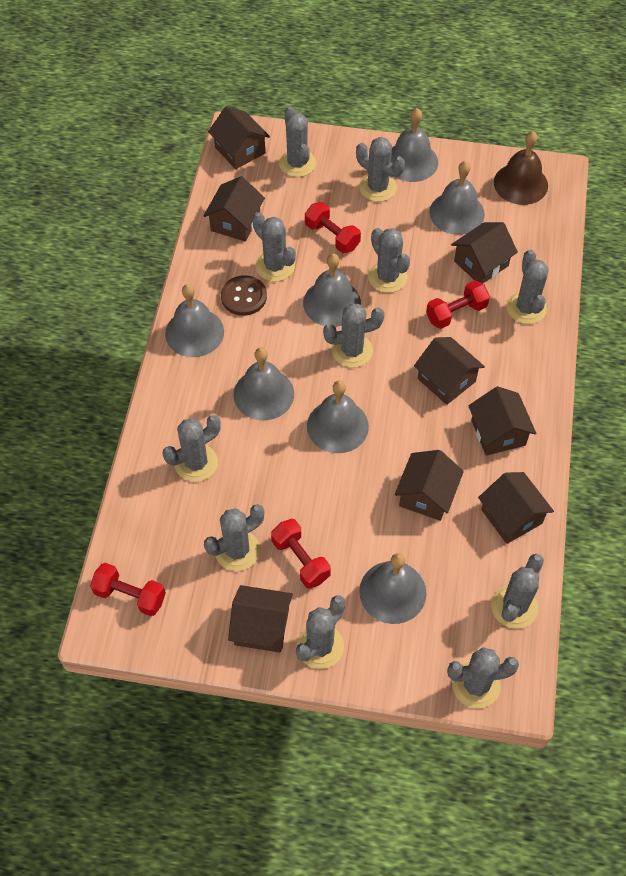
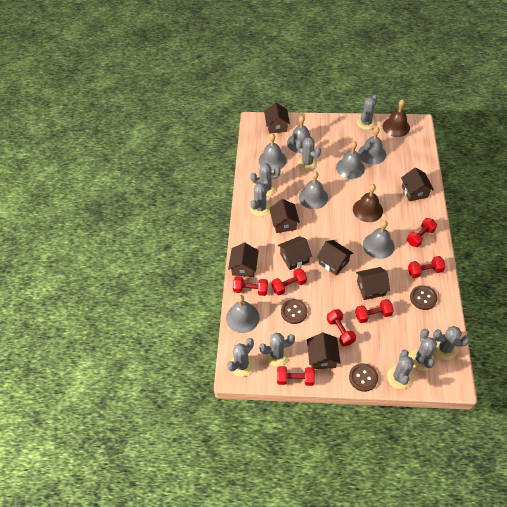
brown bell: [494,131,548,205] = 1 -> [353,184,383,222] [382,99,410,137] = 2
brown button: [221,275,267,316] = 1 -> [281,299,307,324] [349,363,378,392] [410,285,437,310] = 3
grey cactus: [163,415,221,482] [204,504,264,571] [252,212,296,282] [279,106,316,177] [296,595,346,669] [323,303,385,368] [356,137,405,202] [368,228,410,293] [447,647,519,709] [491,554,544,629] [506,250,549,324] = 11 -> [227,338,254,377] [250,163,281,196] [250,180,271,216] [259,333,295,366] [296,137,321,170] [357,95,377,130] [387,350,414,389] [409,329,437,371] [433,326,470,360] = 9
red dumbbell: [90,563,166,616] [271,519,331,589] [305,202,361,253] [426,280,490,329] = 4 -> [233,276,268,296] [272,268,307,295] [277,366,315,386] [327,309,356,346] [355,299,394,323] [407,218,437,247] [408,256,446,278] = 7

